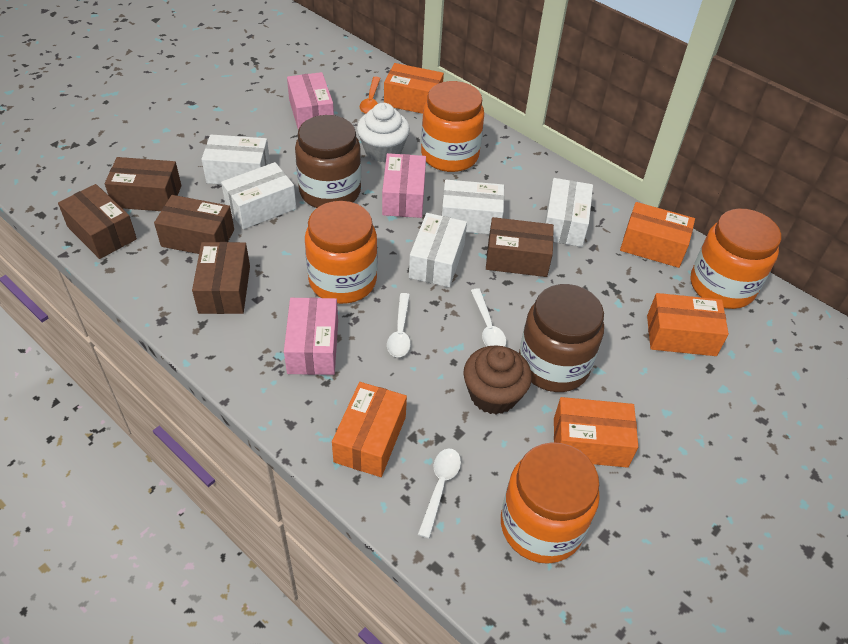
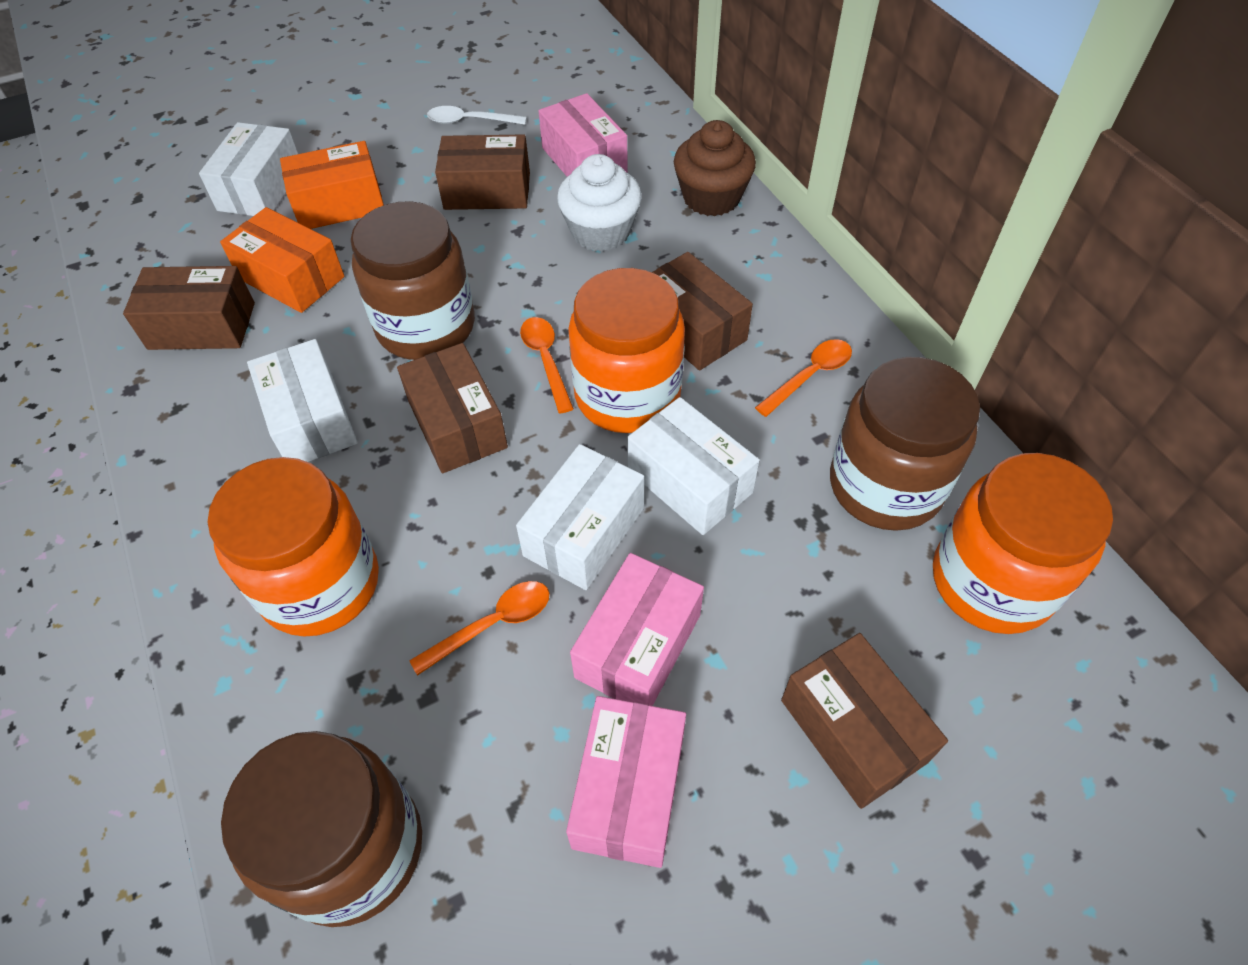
brown jar: [295,115,361,208] [519,284,604,392] = 2 -> [221,731,422,927] [350,201,475,360] [830,357,980,531] = 3
orange box: [332,382,407,477] [384,63,444,114] [554,397,638,468] [620,202,695,268] [647,293,729,356] = 5 -> [220,207,344,313] [280,141,384,229] = 2
orange jar: [305,201,377,304] [421,81,484,172] [501,442,600,564] [691,209,781,309] = 4 -> [208,457,379,637] [568,268,685,433] [933,453,1113,634] = 3
orange spoon: [360,76,381,114] = 1 -> [409,581,549,676] [520,317,574,413] [755,339,852,417] = 3
white box: [201,135,270,184] [221,162,296,229] [409,213,467,287] [442,180,504,234] [545,178,593,247] = 5 -> [199,122,298,216] [247,339,358,462] [516,444,644,590] [627,397,760,535] = 4
white spoon: [387,293,411,357] [418,448,461,538] [471,288,506,347] = 3 -> [427,106,527,125] = 1

